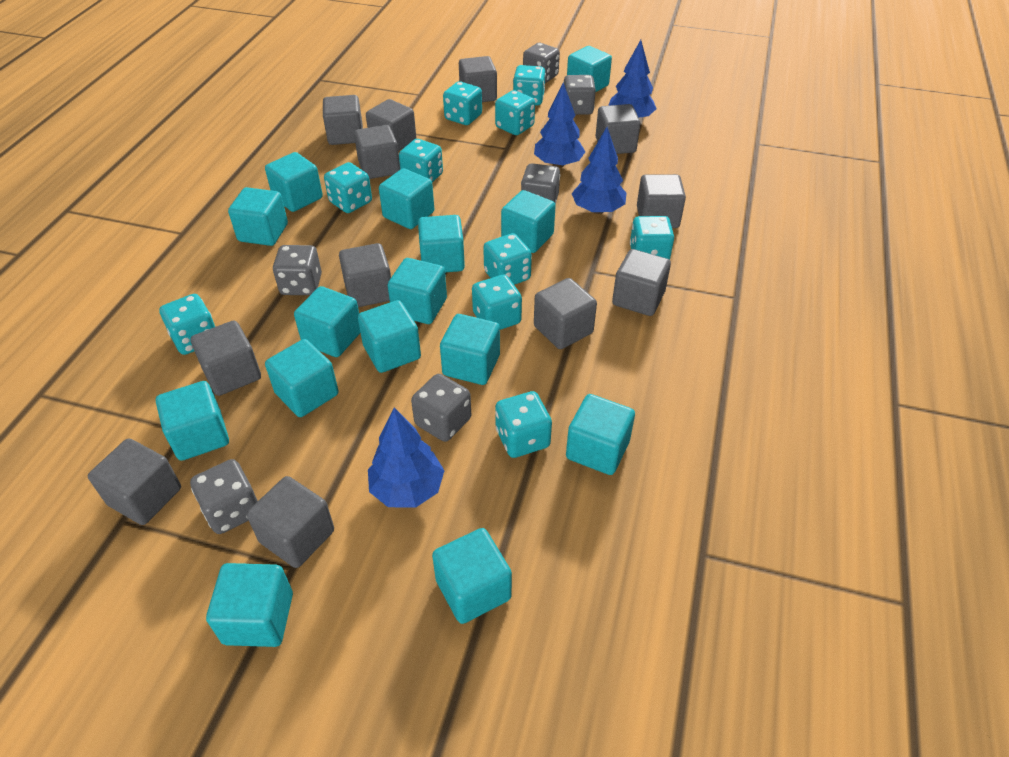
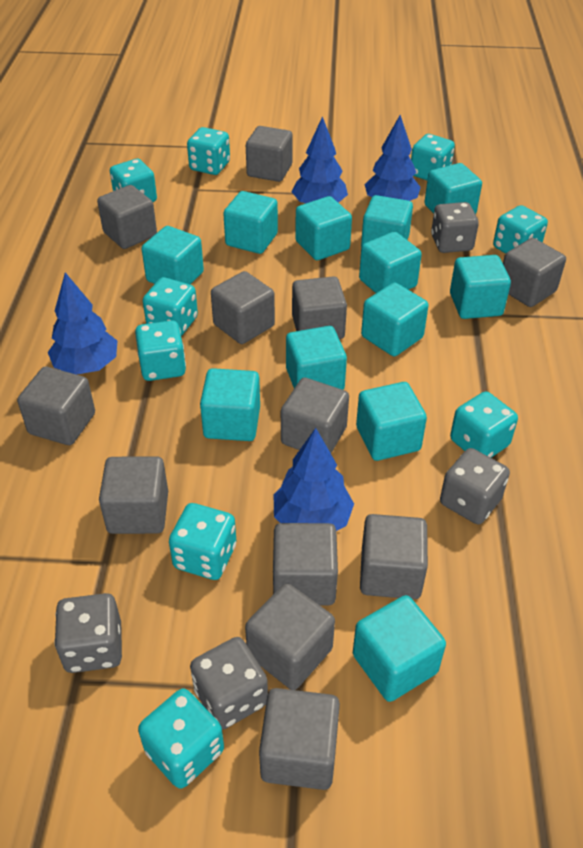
grey dice: [190,459,258,534] [273,245,322,295] [411,374,471,442] [521,163,560,205] [523,43,560,83] [563,75,596,115] = 6 -> [54,593,122,673] [190,637,268,730] [431,202,479,253] [440,448,510,524] = 4
turquoise cube: [156,381,229,461] [206,563,293,647] [228,187,288,246] [265,152,323,212] [265,339,339,417] [294,286,360,357] [358,300,421,373] [379,168,434,229] [388,258,447,324] [418,215,465,272] [432,528,512,624] [440,314,500,385] [501,190,556,253] [566,394,635,475] [567,46,612,92] = 15 -> [142,226,204,284] [200,368,260,441] [223,191,278,254] [286,326,347,390] [295,196,352,260] [353,595,446,702] [356,382,427,461] [359,232,422,293] [361,195,413,247] [361,282,429,356] [424,163,482,214] [450,255,511,319] = 12
turquoise dice: [159,294,215,355] [324,162,372,213] [399,139,443,182] [443,81,482,125] [472,275,522,330] [483,233,532,285] [495,90,535,135] [495,391,552,458] [513,65,546,105] [630,216,674,260] = 10 -> [110,159,157,202] [135,320,186,381] [138,688,224,789] [143,277,198,336] [169,503,236,580] [187,127,230,175] [411,134,455,180] [450,392,518,458] [493,205,548,254] = 9

